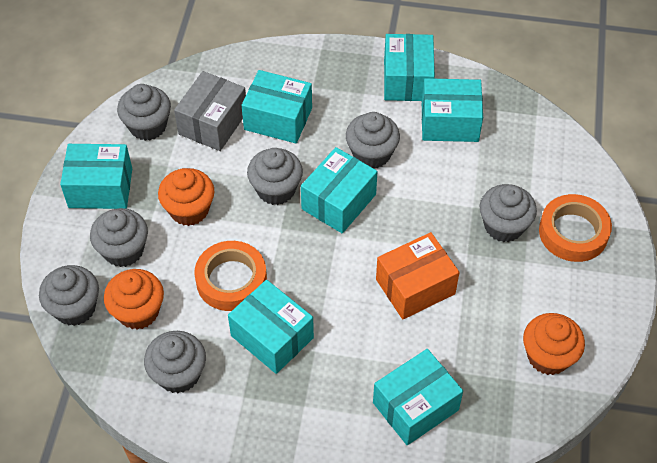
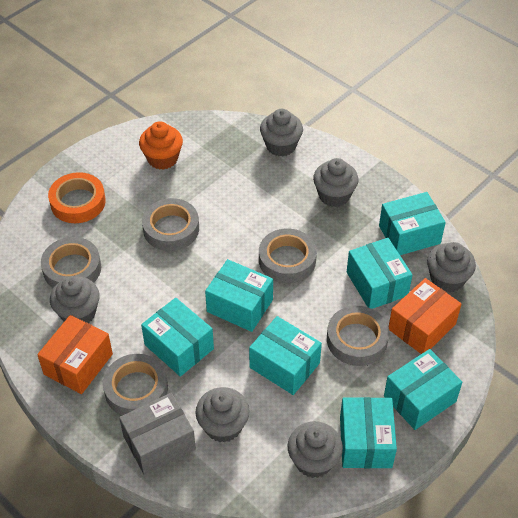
grey cupcake: [39,265,99,326] [90,208,148,267] [117,84,171,141] [144,331,206,393] [247,148,303,205] [346,112,400,168] [480,184,537,242] = 7 -> [50,276,100,323] [195,387,249,443] [260,109,303,156] [287,421,343,478] [313,158,358,207] [427,242,476,293] = 6
grey tape: none = 0 -> [41,237,101,288] [103,354,168,415] [142,198,199,251] [259,229,317,283] [327,306,389,366] = 5
orange box: [376,232,460,320] = 1 -> [37,315,113,394] [389,278,461,354] = 2
orange cupcake: [104,269,164,330] [158,168,214,226] [523,313,585,375] = 3 -> [139,121,183,170] = 1
orange tape: [194,241,267,311] [539,194,612,262] = 2 -> [48,172,106,223] = 1

